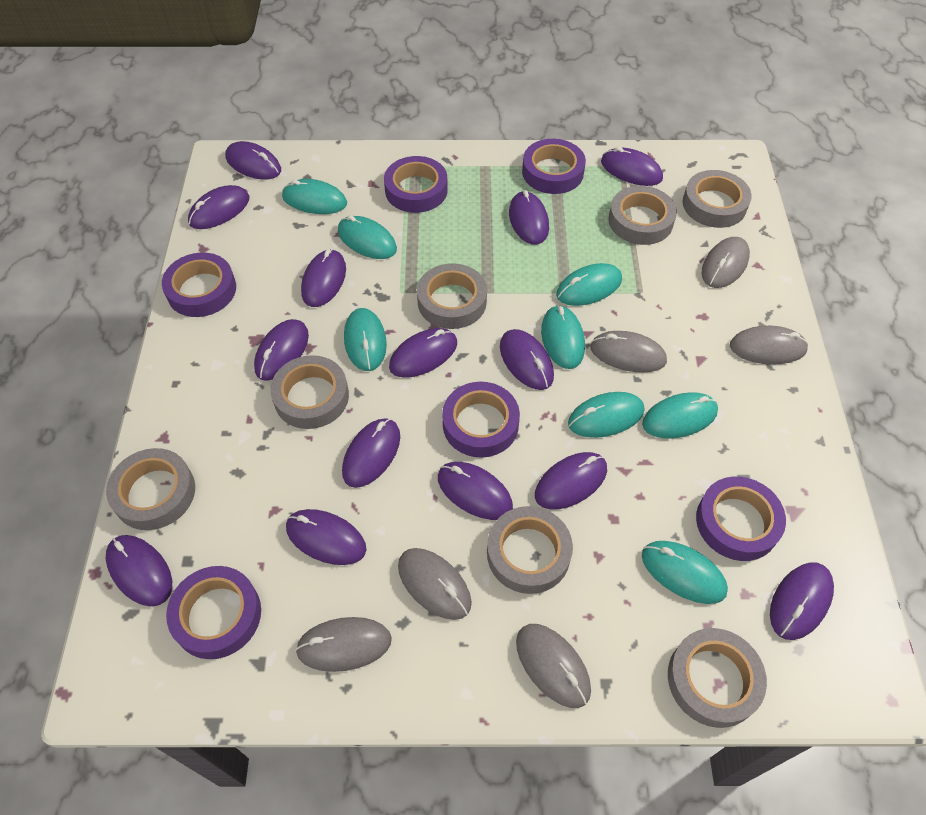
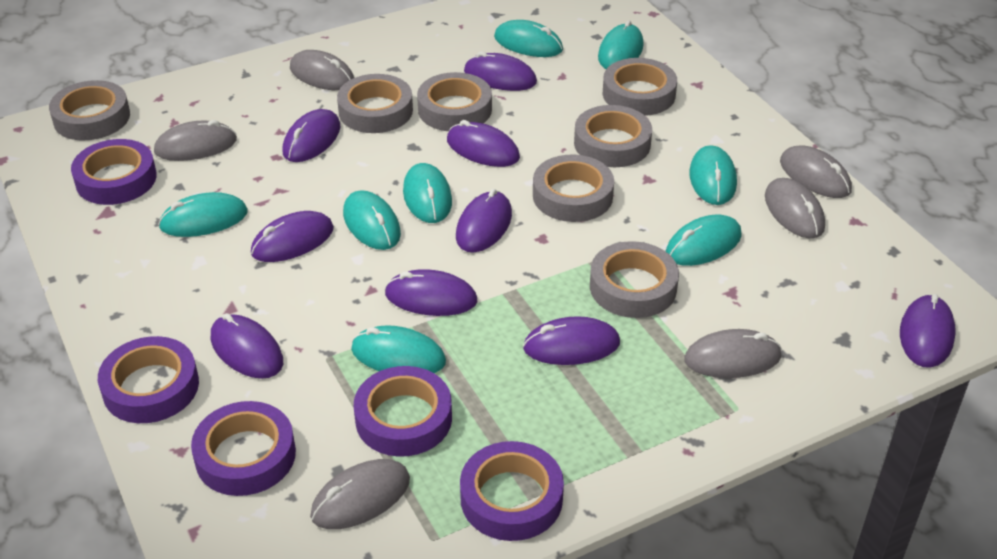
purple mouse: [106,535,172,607] [188,185,249,229] [225,141,281,180] [254,319,309,381] [286,509,367,565] [301,249,346,307] [342,418,400,488] [389,328,457,377] [438,462,513,520] [500,329,554,390] [509,190,549,245] [535,452,607,509] [601,147,663,186] [770,562,834,640] = 14 -> [211,313,283,379] [251,211,334,262] [282,109,341,162] [385,269,477,316] [447,120,520,167] [456,189,512,253] [464,51,537,91] [523,316,620,365] [900,294,956,368] = 9
purple tape: [162,253,236,317] [166,566,261,659] [384,156,448,213] [442,382,520,458] [522,139,586,194] [696,476,786,561] = 6 -> [71,139,157,205] [98,336,199,423] [191,401,296,496] [354,366,452,457] [460,441,564,541] = 5

